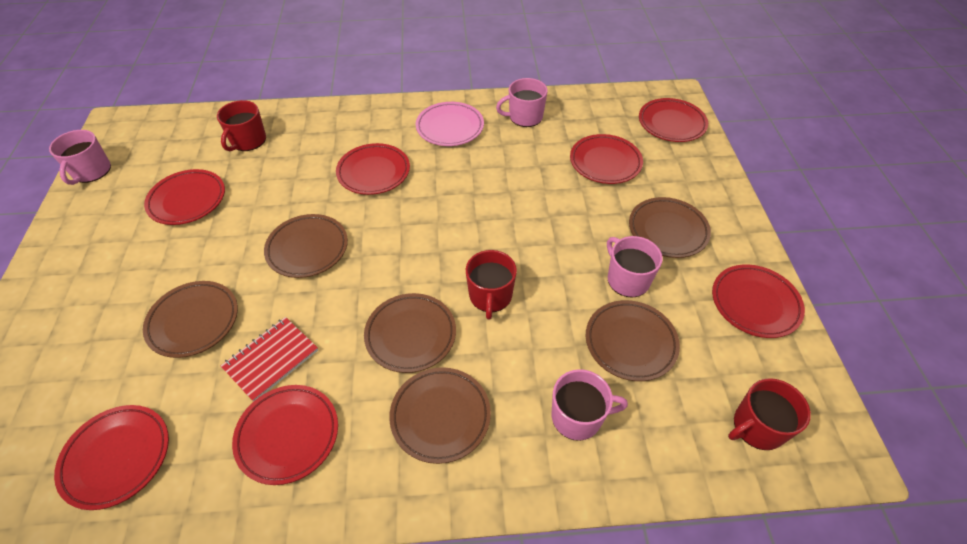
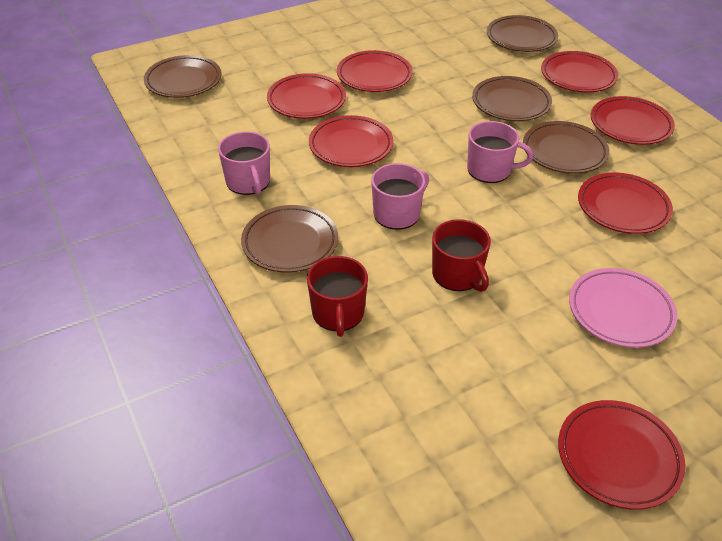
brown plate: [143,281,238,358] [264,214,348,278] [364,293,456,373] [389,367,491,464] [586,300,680,381] [629,197,711,258] = 6 -> [144,55,222,98] [241,205,338,273] [472,76,552,121] [487,15,558,52] [523,121,609,174] = 5
pink mug: [49,130,111,185] [496,78,548,127] [552,369,628,441] [607,236,663,298] = 4 -> [218,131,270,195] [371,163,429,230] [467,121,533,183] = 3
red mug: [217,100,266,151] [466,250,517,320] [728,378,811,450] = 3 -> [307,256,368,337] [432,219,491,292] = 2
red notebook: [221,317,318,402] = 1 -> none = 0

